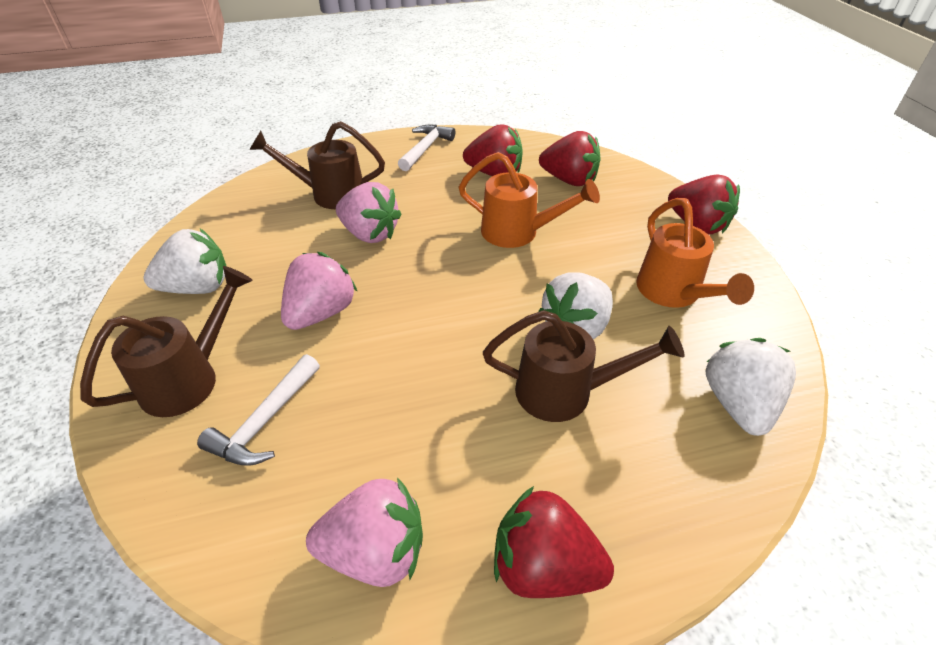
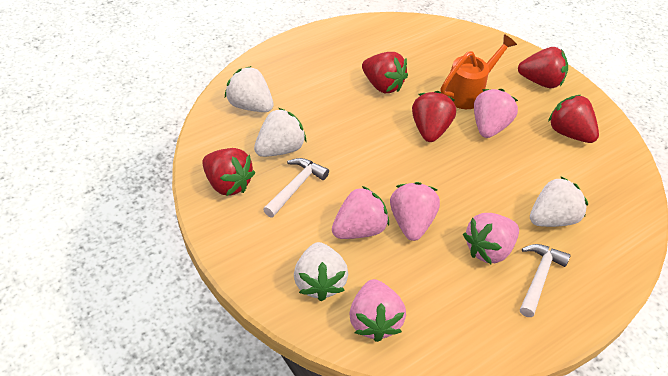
brown watering can: [80,266,253,417] [249,121,385,209] [483,310,684,422] = 3 -> none = 0
orange watering can: [459,152,600,248] [636,198,754,308] = 2 -> [441,34,517,109] = 1
pink strawberry: [281,252,358,330] [306,477,423,587] [336,182,402,243] = 3 -> [332,186,389,239] [349,279,406,342] [390,182,440,241] [463,213,519,265] [474,89,518,138] = 5
red strawberry: [463,124,523,176] [494,486,614,598] [539,131,601,186] [668,174,740,235] = 4 -> [202,148,255,196] [362,52,408,93] [412,91,456,142] [518,47,568,88] [548,95,599,143] = 5
white strawberry: [144,229,226,294] [538,272,613,339] [705,338,796,436] = 3 -> [225,66,274,112] [254,108,306,157] [294,242,349,301] [530,176,588,227] = 4

